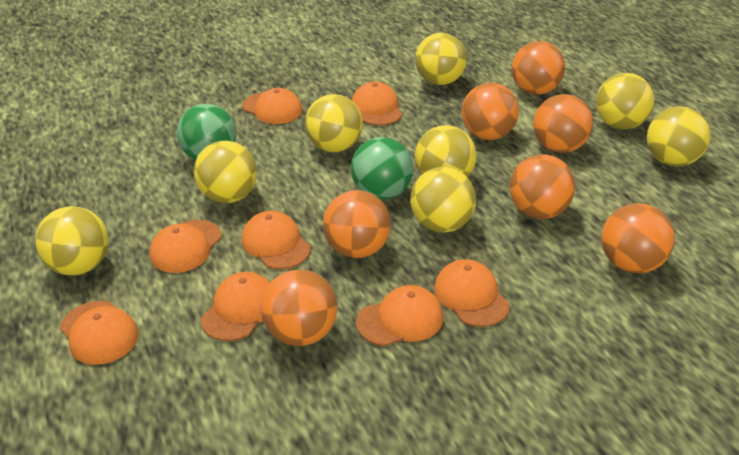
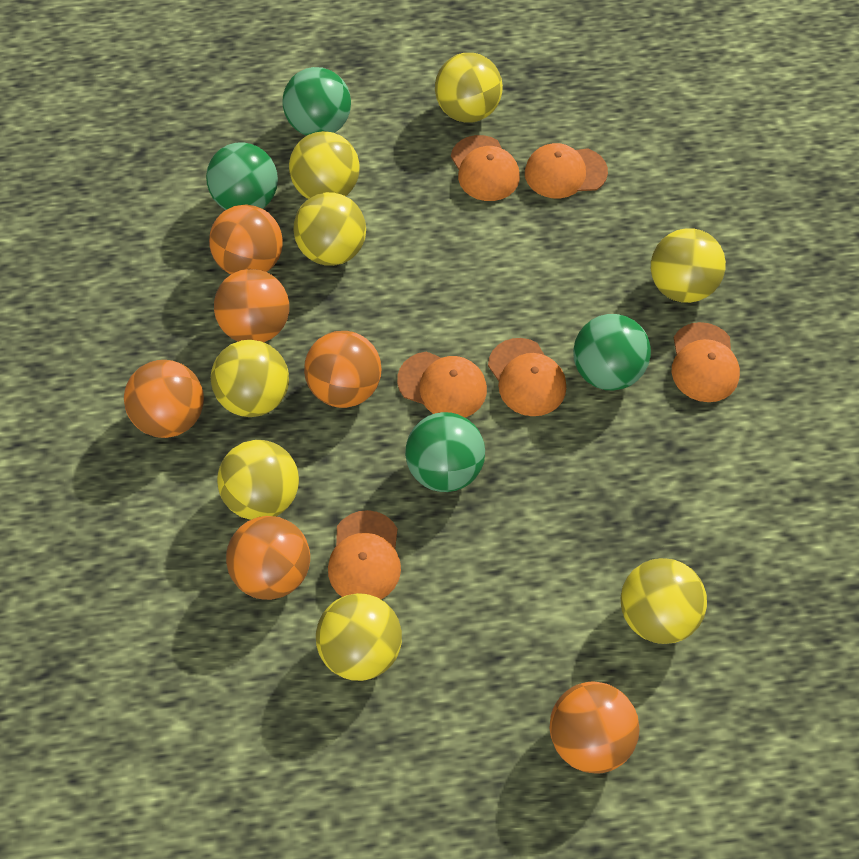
green ball: [177,104,236,160] [351,137,413,200] = 2 -> [206,142,278,210] [282,67,351,136] [405,412,485,492] [573,314,651,391] = 4
orange ball: [261,270,337,346] [323,190,391,258] [462,83,519,140] [510,155,575,219] [512,41,565,95] [533,94,593,153] [601,203,675,273] = 7 -> [124,360,204,438] [209,204,283,275] [214,269,289,342] [226,516,310,600] [304,331,381,408] [549,682,639,774] = 6
orange cap: [60,301,138,365] [150,220,222,273] [201,272,270,341] [241,211,311,269] [242,88,302,124] [352,82,402,126] [356,285,443,346] [434,259,510,327] = 8 -> [328,510,401,599] [397,352,487,417] [451,135,520,201] [488,338,566,416] [525,143,608,198] [672,322,740,402] = 6

